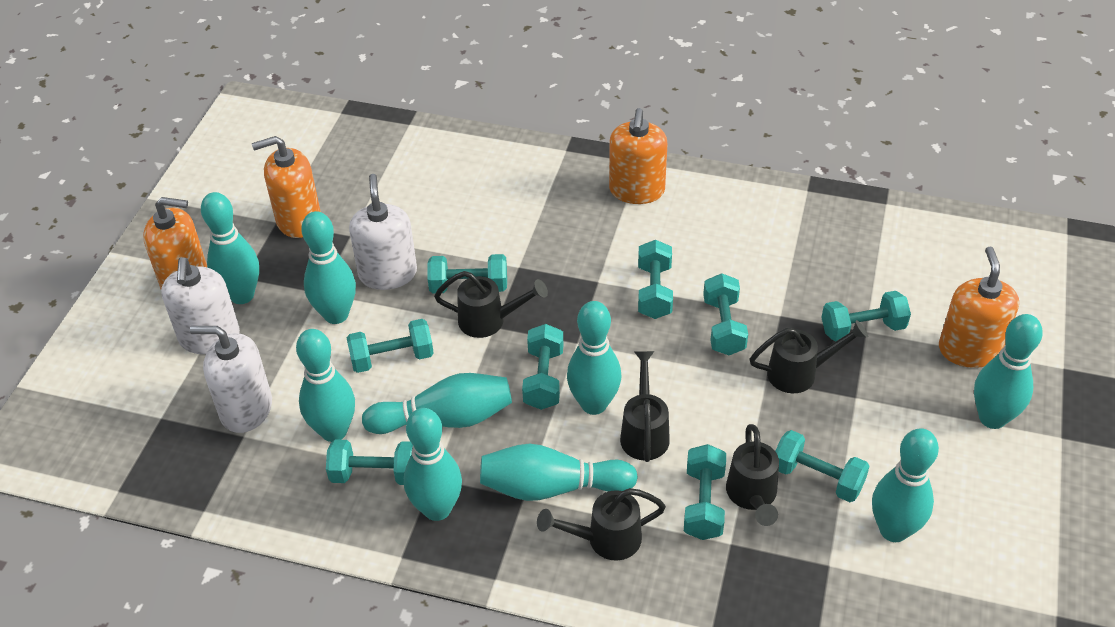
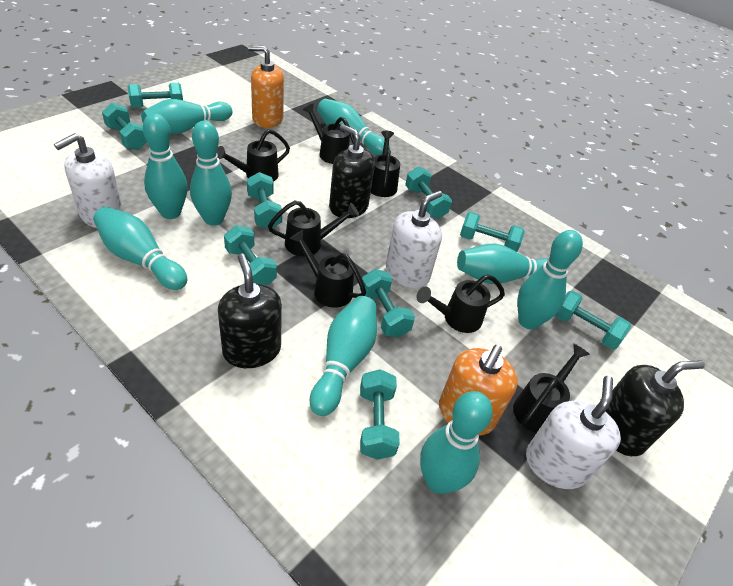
black soap dispenser: none = 0 -> [218,254,282,368] [329,124,375,218] [605,360,705,456] = 3
black watering can: [434,271,548,338] [537,488,666,561] [620,351,670,462] [726,424,779,526] [749,320,868,393] = 5 -> [217,129,290,182] [268,200,359,256] [290,230,366,308] [303,104,354,164] [371,131,400,197] [416,274,505,333] [513,344,590,433] = 7
orange soap dispenser: [143,197,207,289] [252,136,321,238] [609,108,668,204] [939,246,1019,368] = 4 -> [248,46,284,128] [439,345,518,436] = 2

